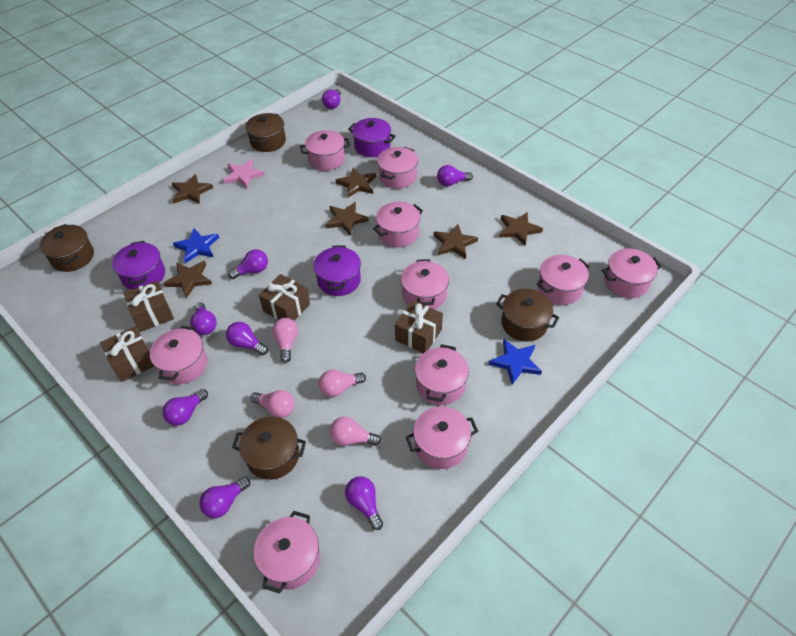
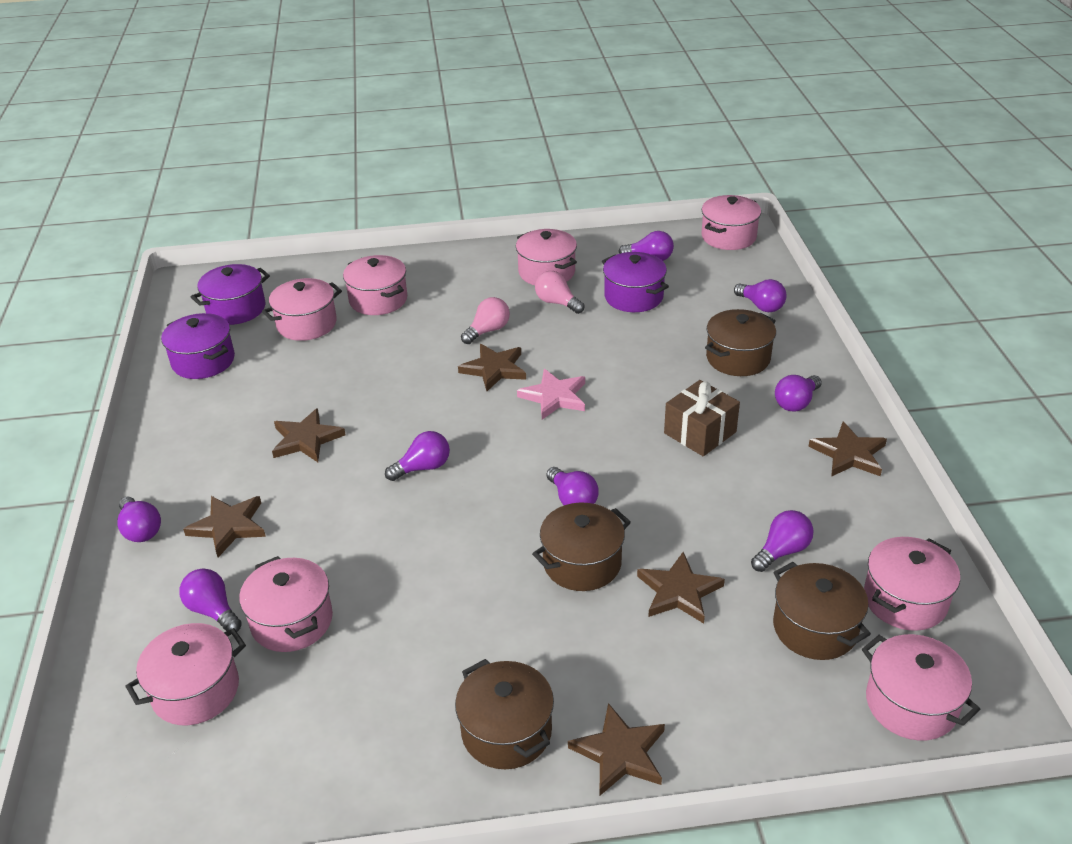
blue star: [173,228,219,264] [489,339,542,385] = 2 -> none = 0
brown gift: [100,326,154,382] [124,281,174,332] [259,274,310,321] [395,300,443,353] = 4 -> [664,380,740,456] = 1
pink light bulb: [250,390,295,418] [272,318,298,363] [319,370,366,397] [330,417,381,446] = 4 -> [461,297,510,344] [535,271,584,314] = 2
pink pot: [150,326,207,384] [254,511,320,594] [300,130,350,171] [373,202,423,247] [377,147,418,188] [401,259,449,310] [406,407,478,469] [415,344,469,405] [537,255,590,305] [602,248,662,298] = 10 -> [125,623,246,725] [239,556,333,652] [262,278,342,341] [343,255,407,315] [516,229,577,285] [701,195,761,250] [862,634,980,741] [864,537,960,631] = 8

